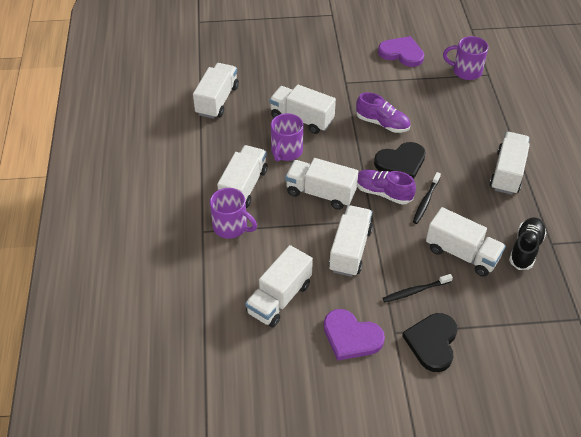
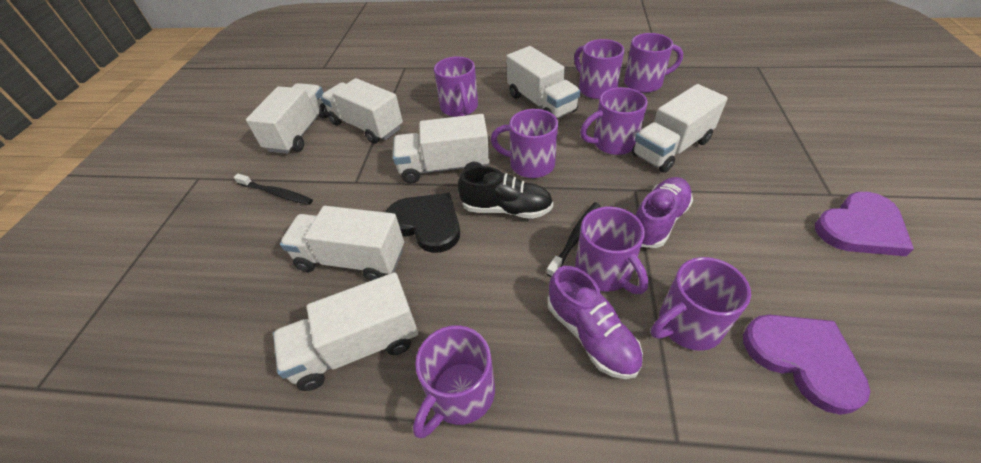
black heart: [374,142,426,179] [402,313,458,372] = 2 -> [386,193,460,253] = 1
purple mug: [210,188,257,239] [271,113,303,162] [443,36,488,80] = 3 -> [413,325,495,438] [434,56,478,117] [491,109,558,178] [574,39,624,99] [575,207,649,294] [580,87,647,155] [624,33,683,93] [651,257,751,351] = 8
white truck: [193,63,239,119] [217,145,268,208] [245,245,313,327] [269,85,336,134] [285,158,358,210] [329,205,373,277] [426,207,506,277] [490,132,530,195] = 8 -> [246,83,328,154] [273,272,418,391] [280,206,404,281] [321,78,403,144] [393,114,490,183] [506,46,581,119] [632,84,728,173] = 7

